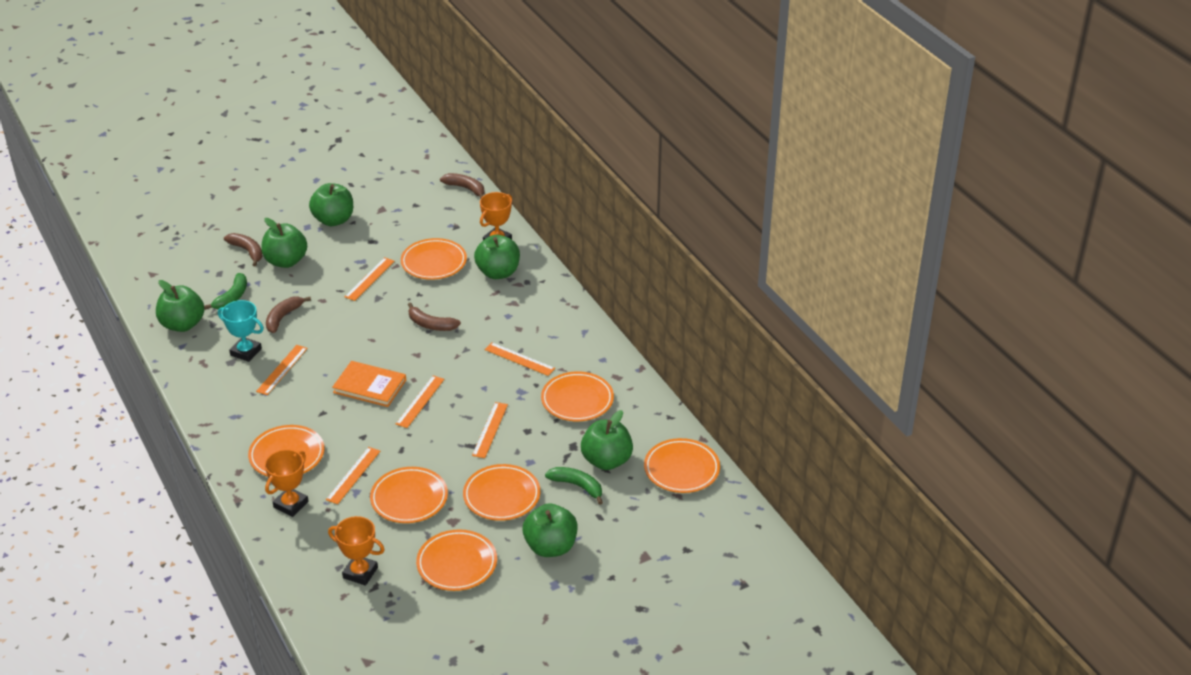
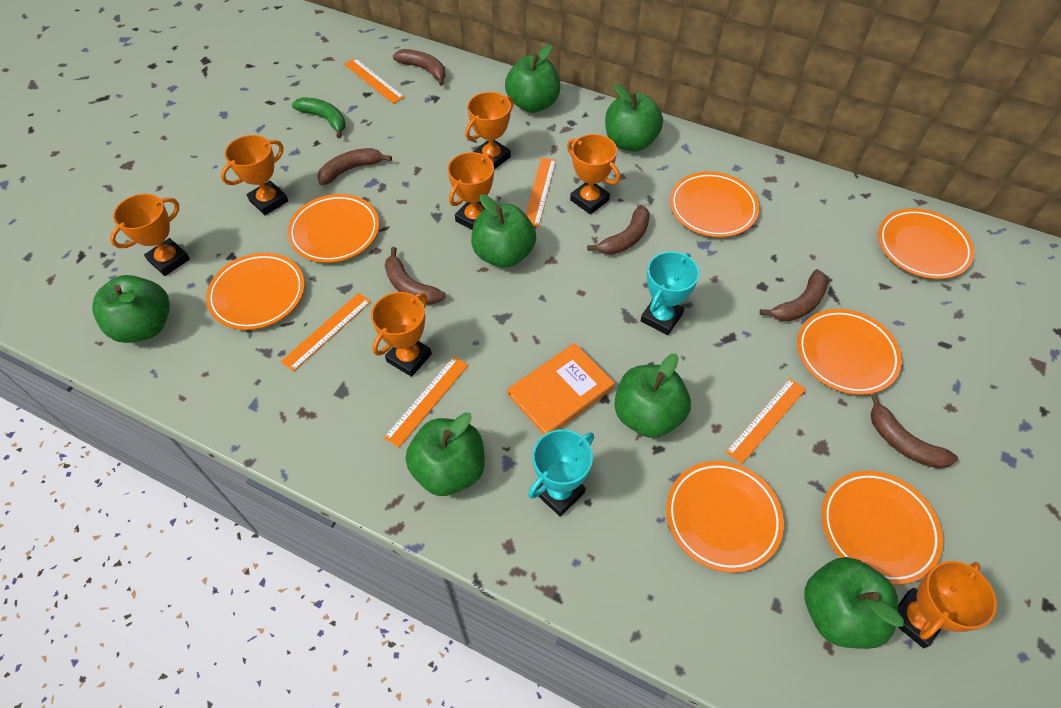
brown banana: [224,233,263,266] [266,296,311,333] [408,302,461,331] [440,173,485,199] = 4 -> [317,148,392,185] [385,247,446,305] [393,49,445,86] [587,205,650,255] [760,269,828,322] [871,394,958,469] = 6
green apple: [156,280,204,332] [261,218,307,268] [309,183,353,226] [474,235,520,279] [523,503,578,557] [581,410,633,470] = 6 -> [92,275,170,343] [406,413,485,496] [471,194,536,268] [505,45,560,113] [605,84,663,152] [614,354,691,438] [804,557,904,649] = 7
green banana: [204,273,247,310] [545,467,603,505] = 2 -> [292,97,346,138] = 1
orange ruler: [256,345,308,395] [326,447,380,504] [345,257,394,301] [396,376,444,428] [472,402,508,458] [485,342,555,376] = 6 -> [281,293,371,372] [344,58,405,104] [384,356,469,448] [526,158,556,227] [725,378,806,464] = 5
orange trophy: [265,450,309,517] [328,516,385,586] [480,192,512,240] = 3 -> [110,194,190,276] [221,135,288,215] [371,292,432,377] [448,152,494,230] [465,92,514,169] [567,134,620,214] [898,561,997,648] = 7
turquoise trophy: [218,300,264,362] = 1 -> [528,429,594,517] [640,252,699,335] = 2

